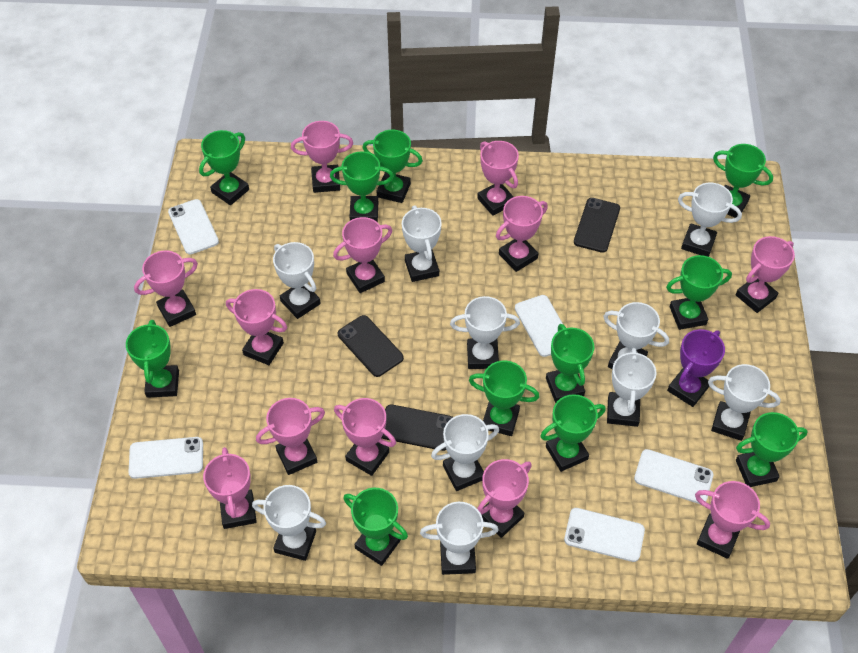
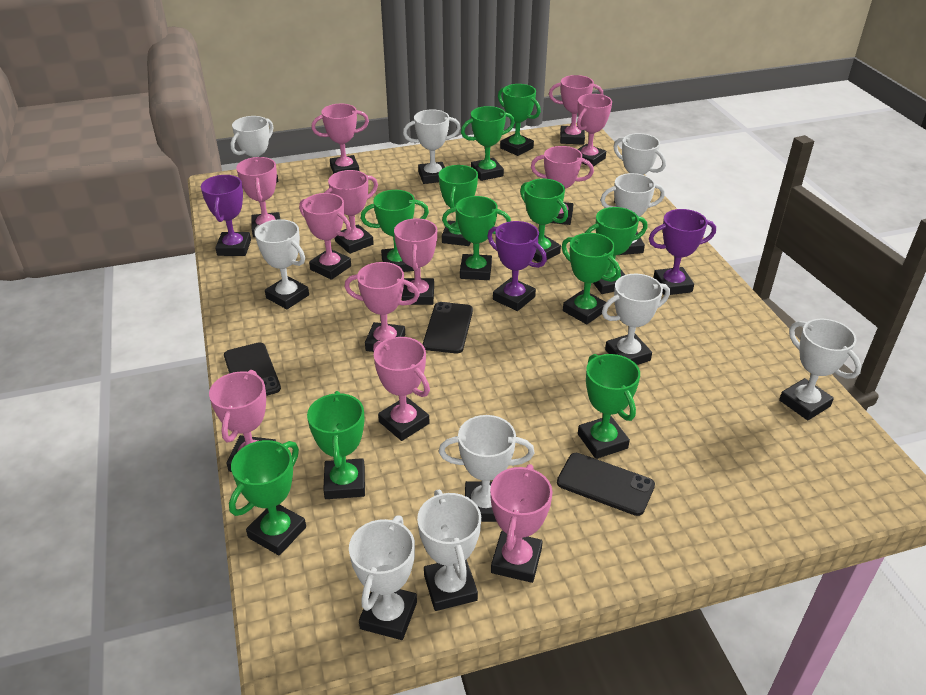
purple trophy: [667,329,725,407] = 1 -> [201,175,251,256] [487,221,547,311] [649,209,716,295] = 3
white phone: [129,437,203,479] [168,199,219,254] [515,295,563,357] [564,508,645,562] [634,449,713,504] = 5 -> none = 0

